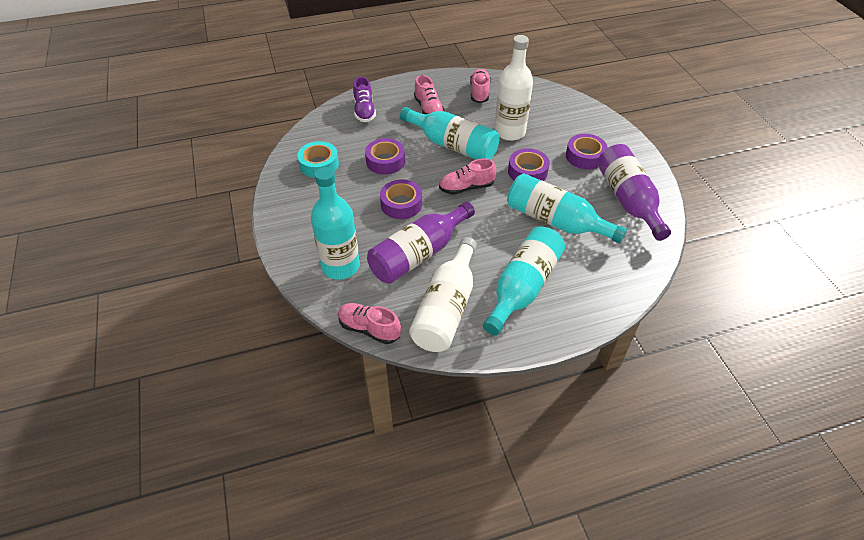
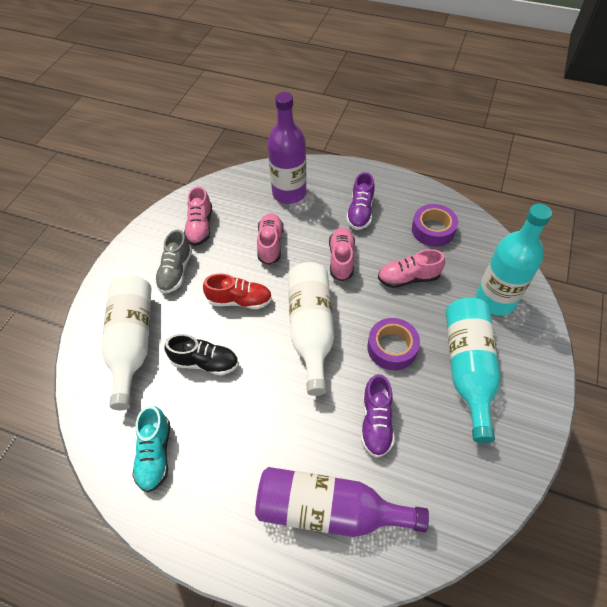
black shoe: none = 0 -> [164,334,238,376] = 1
grey shoe: none = 0 -> [155,230,192,294] = 1
purple shoe: [353,77,376,122] = 1 -> [346,172,375,230] [361,374,394,458] = 2
purple tape: [365,138,405,175] [380,180,422,219] [508,148,550,181] [566,134,608,170] = 4 -> [367,318,420,370] [412,204,458,247] = 2
red shoe: none = 0 -> [203,274,272,309] = 1
turquoise bottle: [311,167,360,280] [400,107,500,160] [483,226,565,335] [507,173,627,243] = 4 -> [446,298,501,443] [476,204,552,316] = 2
turquoise shoe: none = 0 -> [132,405,170,493] = 1
turquoise tape: [297,141,339,178] = 1 -> none = 0

